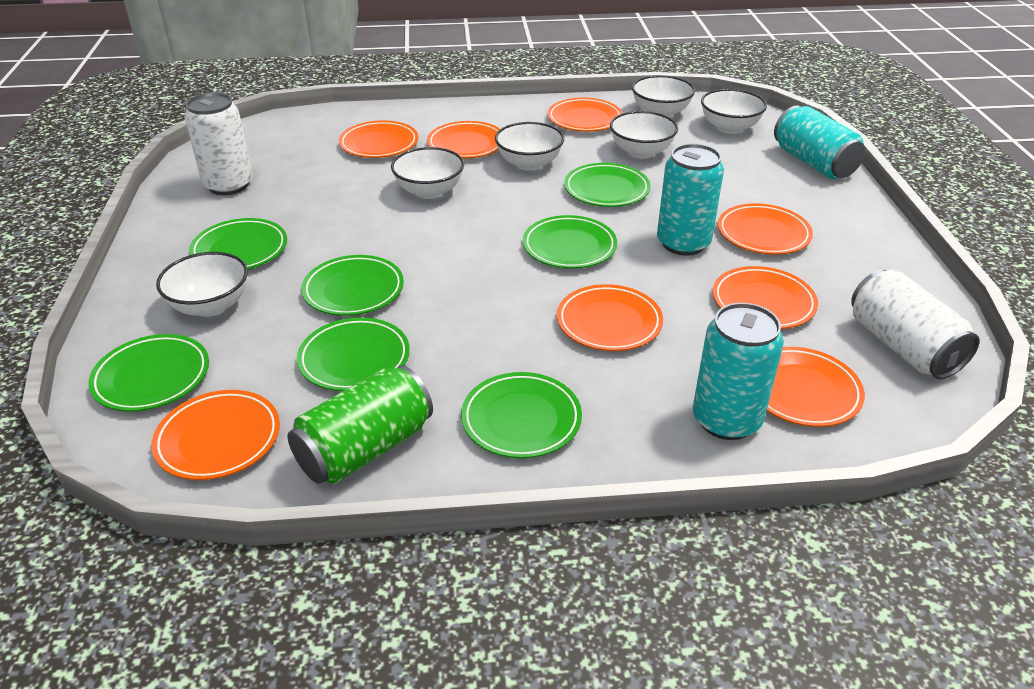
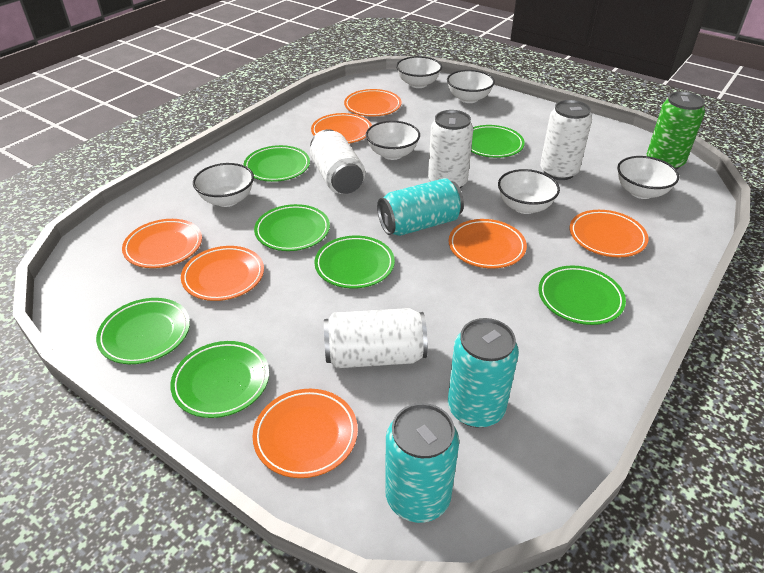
orange plate: [151,390,280,480] [339,120,418,158] [427,121,500,158] [547,98,623,132] [557,284,663,351] [713,266,818,329] [718,203,813,255] [767,347,865,427] = 8 -> [122,219,202,268] [181,246,264,301] [253,389,358,478] [311,113,372,143] [344,89,402,117] [449,219,527,269] [570,210,649,257] = 7
white can: [184,92,253,195] [851,269,980,379] = 2 -> [310,129,365,194] [324,308,428,368] [428,110,473,189] [540,100,592,180] = 4

